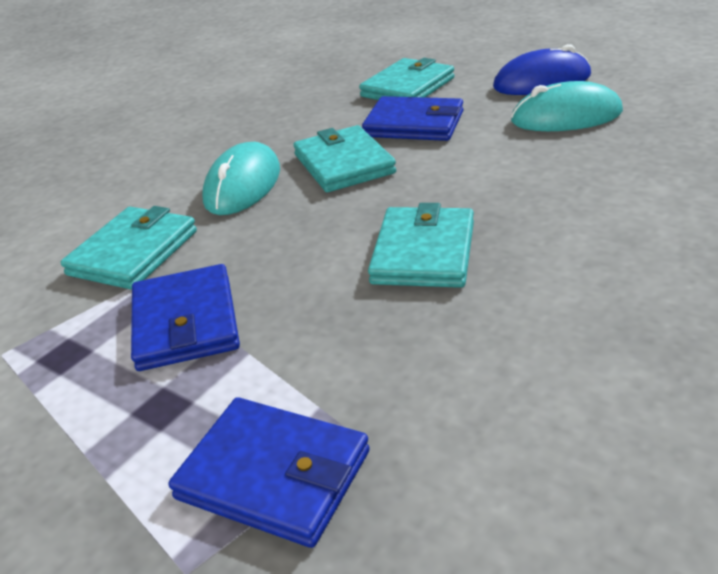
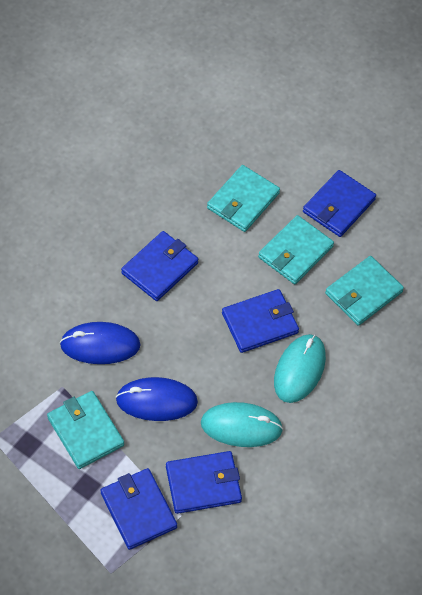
blue mouse: [493,44,591,95] = 1 -> [60,322,140,364] [116,377,198,421] = 2
blue wallet: [131,264,240,371] [169,397,370,548] [362,96,463,141] = 3 -> [101,468,177,550] [121,231,198,301] [166,451,242,514] [222,289,299,353] [303,170,376,237] = 5

